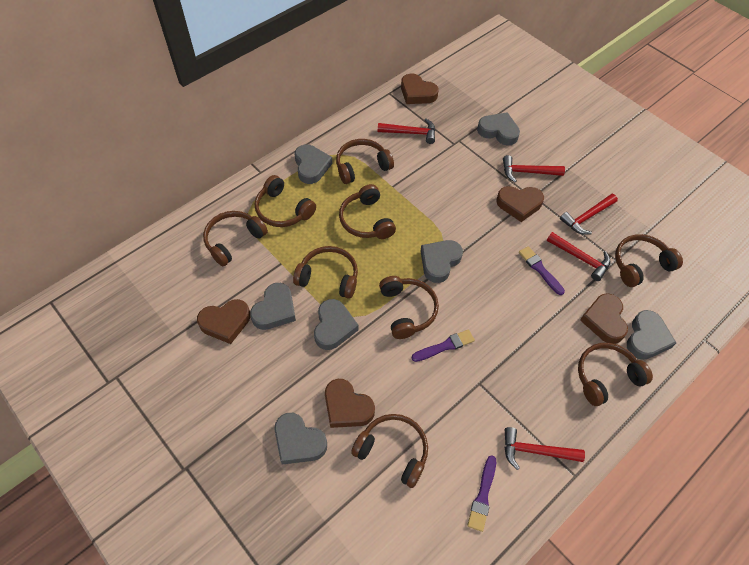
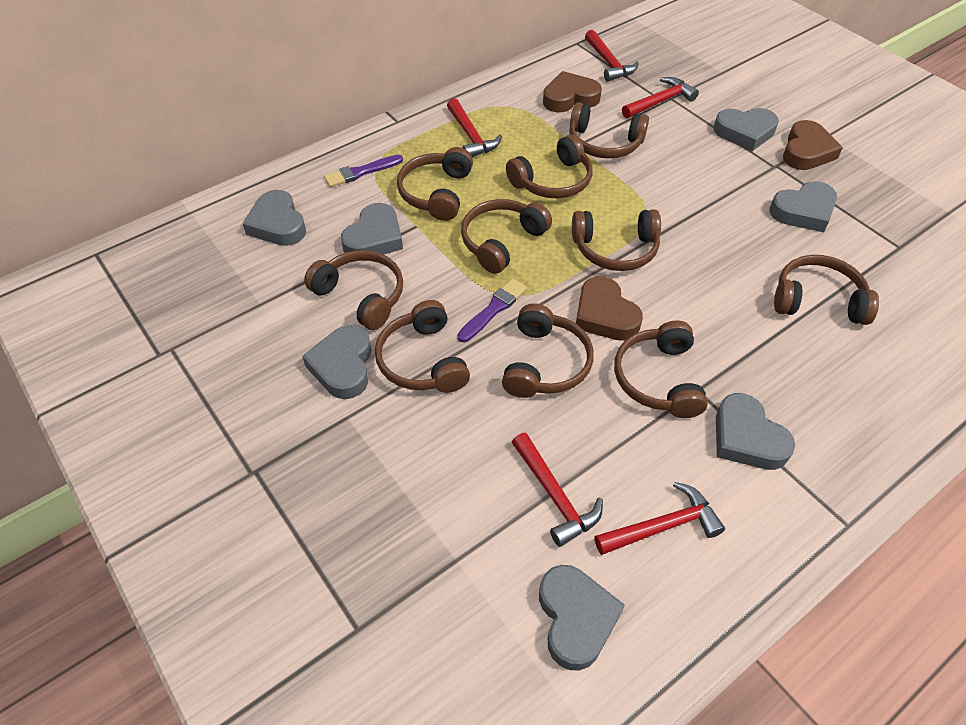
brown headphones: [203,211,268,266] [255,175,316,227] [293,246,358,299] [336,139,394,184] [339,184,396,239] [351,414,428,488] [379,276,439,339] [578,343,653,406] [615,234,683,287] = 9 -> [304,250,403,330] [375,300,470,393] [397,147,473,221] [461,199,552,274] [502,303,594,398] [506,134,593,198] [569,102,649,159] [572,209,661,271] [614,320,708,418] [774,255,879,325] = 10
brown heart: [197,299,251,344] [325,379,375,428] [401,74,438,104] [496,186,544,222] [580,293,628,344] = 5 -> [543,71,602,112] [576,276,643,341] [783,120,843,170] = 3
purple brush: [411,329,475,362] [467,455,496,532] [519,246,565,295] = 3 -> [324,155,403,187] [457,278,527,342] = 2

